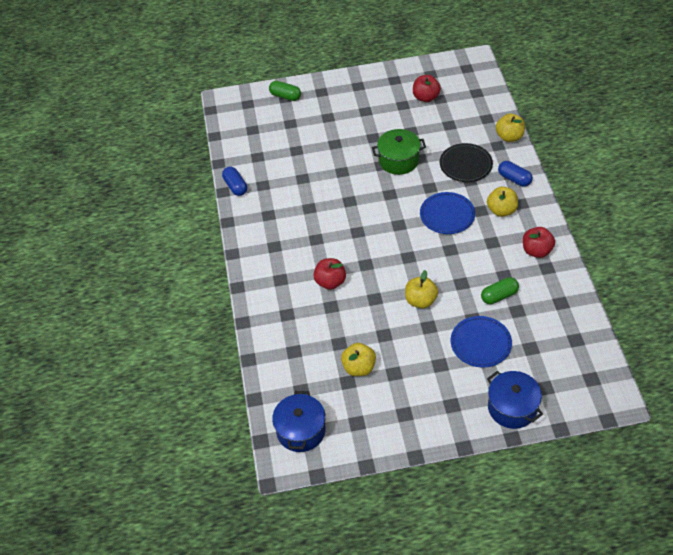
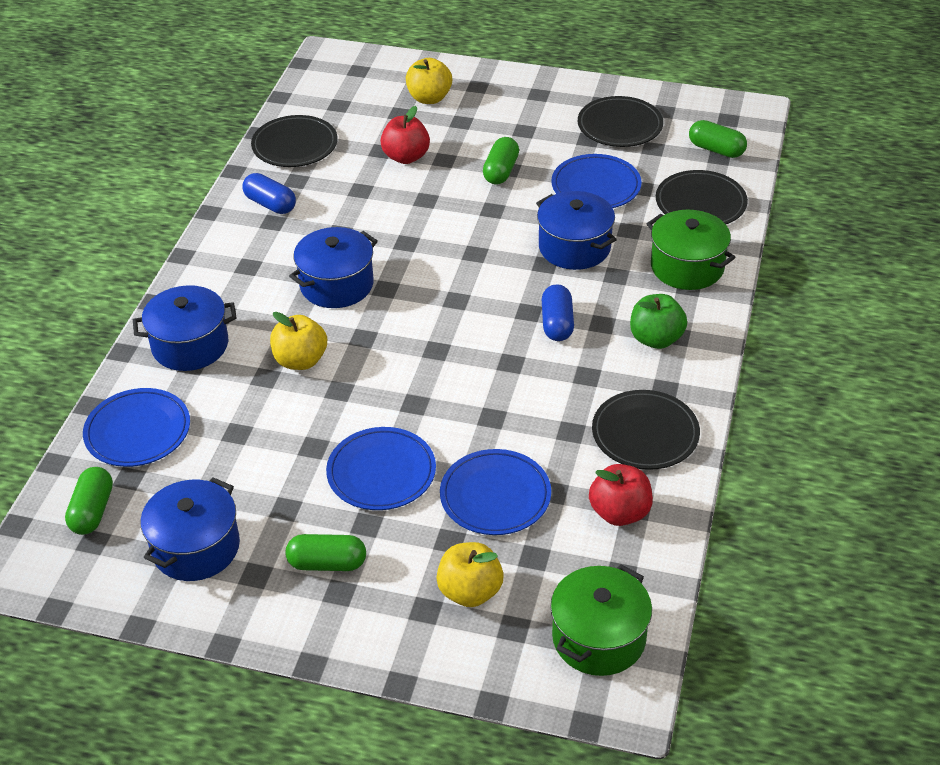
black plate: [440,143,493,182] = 1 -> [251,115,338,167] [578,96,663,147] [592,390,700,470] [656,170,748,224] = 4
blue plate: [420,192,475,234] [451,316,512,368] = 2 -> [83,388,190,467] [326,427,436,510] [440,449,551,535] [551,154,641,208] = 4
blue pot: [272,391,326,452] [487,371,543,429] = 2 -> [133,285,237,371] [140,477,240,581] [289,227,378,308] [536,191,617,270] = 4
green apple: none = 0 -> [630,294,687,349] = 1
green capsule: [269,81,301,101] [481,277,519,304] = 2 -> [65,467,113,535] [285,534,366,571] [483,137,519,184] [689,120,747,158] = 4
green pot: [372,129,426,175] = 1 -> [551,565,652,676] [647,210,736,290] = 2
red apple: [313,258,346,290] [413,75,441,102] [523,227,555,258] = 3 -> [380,106,430,164] [589,464,653,526] = 2
yellow apple: [341,343,376,376] [405,270,438,308] [487,187,518,217] [496,114,525,142] = 4 -> [270,312,327,370] [406,58,452,104] [436,542,504,607] = 3

